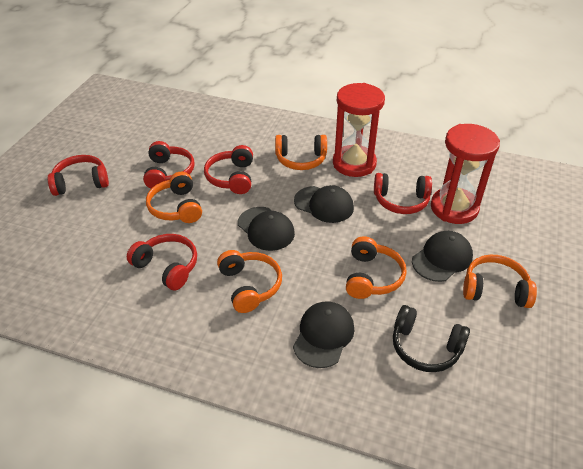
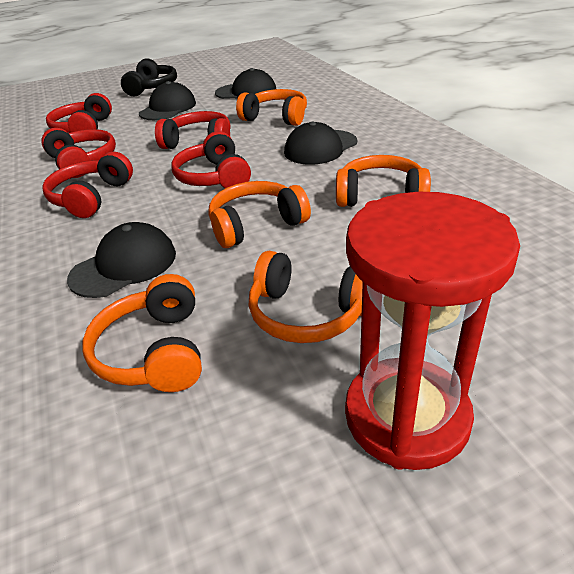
red hourglass: [333,83,385,177] [431,124,500,224] = 2 -> [345,192,520,470] = 1

